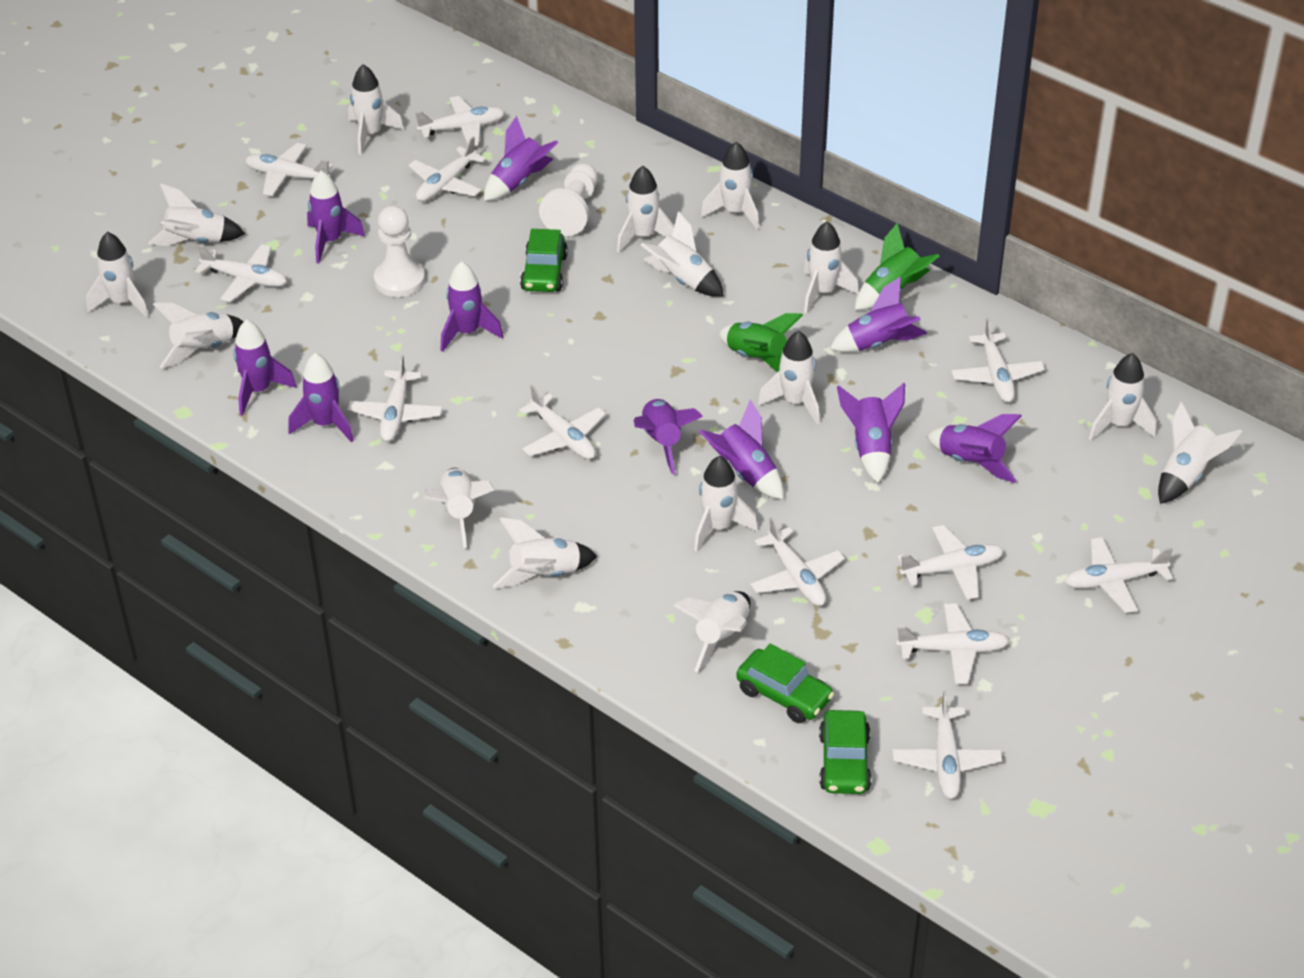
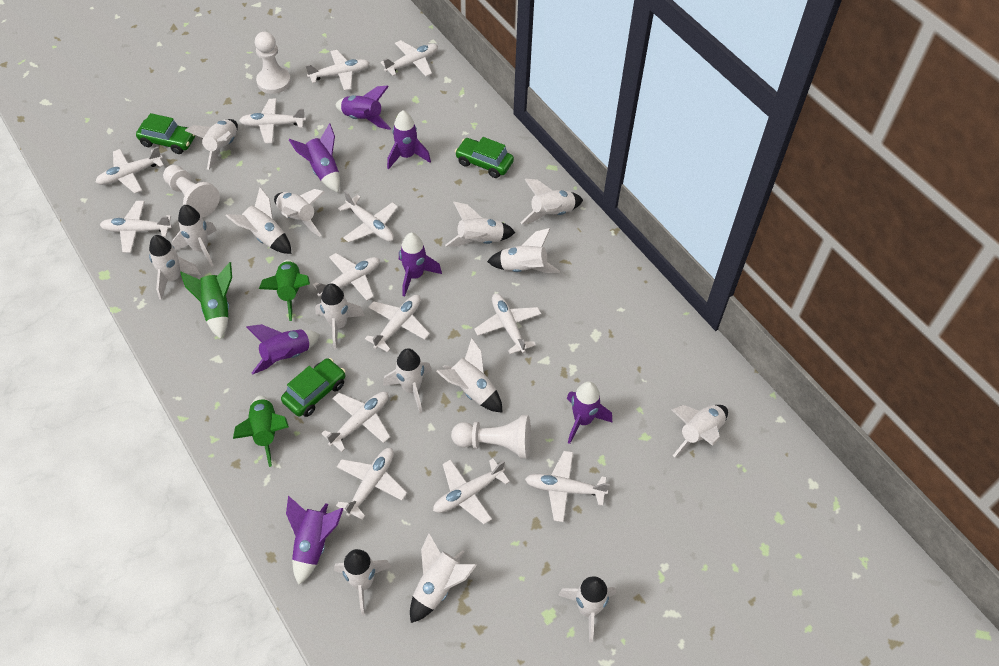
green rocket: [719,313,803,372] [855,223,940,310] = 2 -> [180,262,232,339] [233,396,289,467] [259,259,310,321] = 3
purple rocket: [233,319,297,416] [288,353,354,442] [307,171,366,263] [441,261,504,352] [484,116,558,201] [633,399,703,474] [700,399,783,500] [830,276,927,352] [837,383,905,483] [927,414,1022,483] = 10 -> [246,324,320,375] [286,496,344,585] [289,123,340,192] [336,85,391,130] [387,110,431,169] [399,233,442,297] [567,381,612,444] = 7
white pawn: [374,206,425,297] [539,163,598,236] = 2 -> [163,165,220,218] [255,32,291,94] [451,415,531,459] = 3
white plane: [195,244,287,302] [245,143,333,196] [347,355,442,442] [408,136,486,201] [416,96,505,146] [519,385,606,459] [750,517,845,606] [892,690,1002,799] [896,603,1009,684] [898,525,1004,600] [951,318,1045,402] [1065,537,1173,613] = 12 -> [96,147,164,194] [100,201,172,253] [239,99,306,143] [305,50,370,91] [313,253,380,301] [321,392,390,452] [336,448,407,520] [338,191,398,243] [365,295,430,353] [381,40,438,76] [433,459,510,524] [474,294,541,354] [525,451,610,522] = 13

